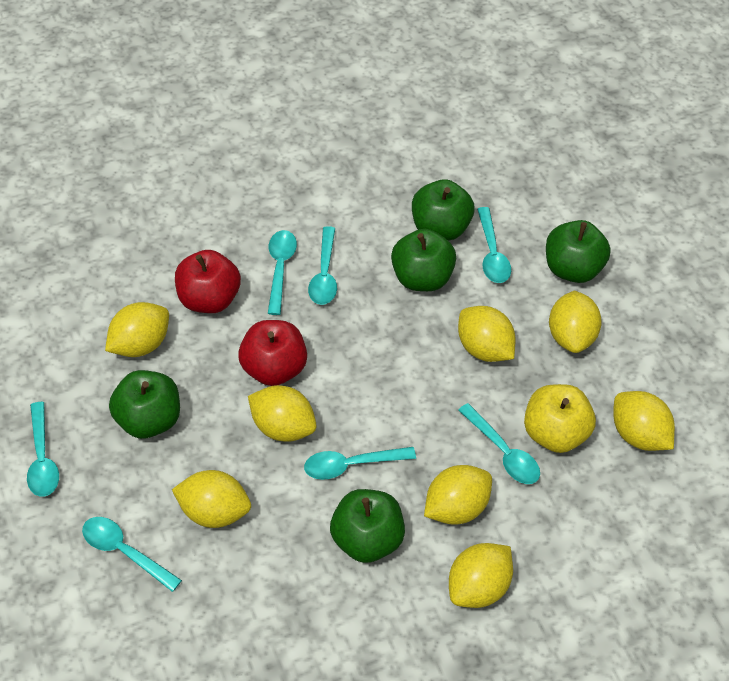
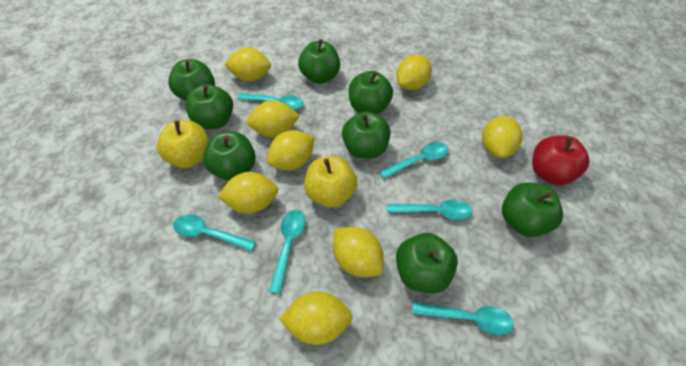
green apple: [109,370,180,439] [330,489,405,563] [391,229,456,291] [412,179,474,241] [546,220,611,283] = 5 -> [168,59,215,101] [185,84,233,129] [203,131,256,181] [298,39,340,84] [342,111,391,159] [349,71,393,114] [396,233,458,294] [502,182,563,237] = 8
red apple: [175,250,241,313] [238,320,307,386] = 2 -> [532,136,589,185] = 1
turquoise spoon: [27,402,59,497] [82,517,182,592] [268,230,297,315] [304,447,416,480] [308,226,337,305] [458,403,540,484] [477,207,511,283] = 7 -> [173,214,256,252] [238,93,304,110] [269,210,306,294] [379,142,448,179] [387,200,472,220] [412,302,514,335] = 6
yellow apple: [524,384,596,453] = 1 -> [157,120,209,168] [304,156,357,208] = 2

